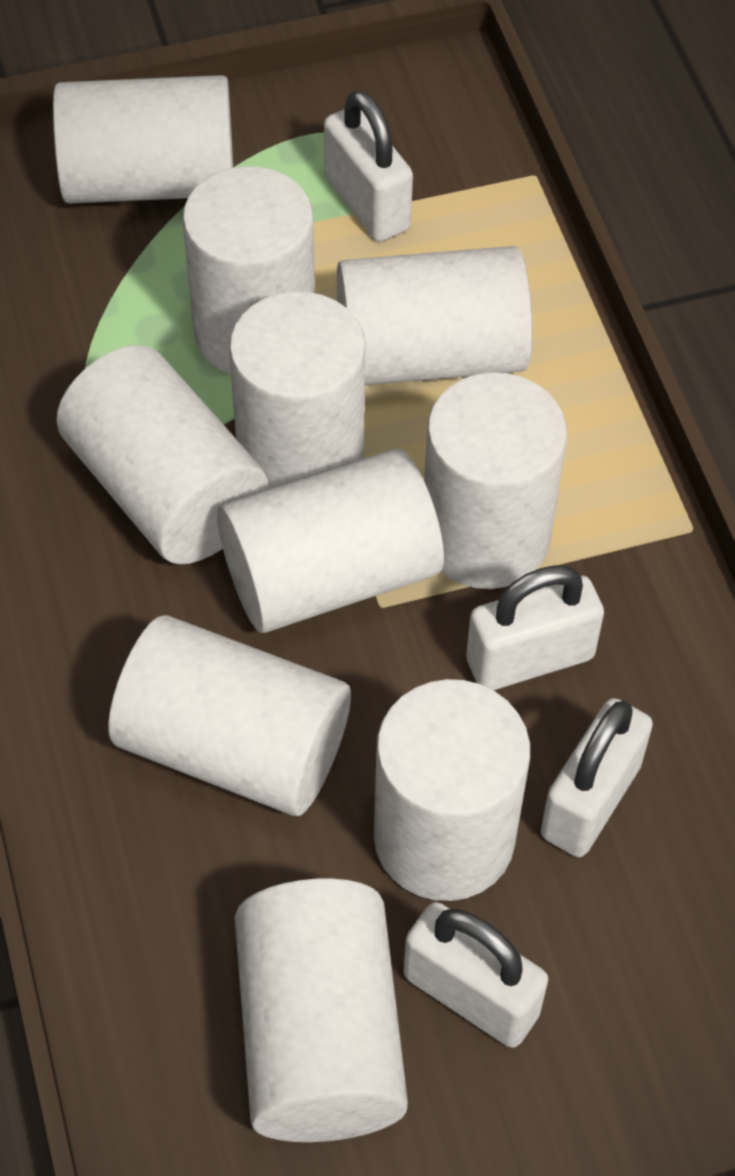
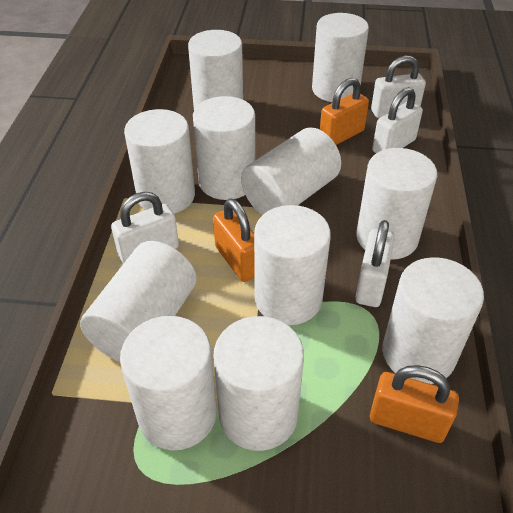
orange padlock: none = 0 -> [213,198,254,282] [320,78,369,145] [370,365,459,443] = 3
white cylinder: [53,75,233,204] [56,345,268,564] [109,615,351,816] [182,166,315,375] [217,449,444,633] [229,291,366,489] [235,879,408,1142] [336,246,532,385] [374,679,530,901] [424,372,567,589] = 10 -> [80,241,196,362] [120,316,217,450] [124,109,195,214] [188,30,243,110] [193,96,255,200] [213,316,304,451] [241,128,341,215] [254,205,331,325] [312,13,369,102] [356,148,437,260] [382,257,484,384] = 11

